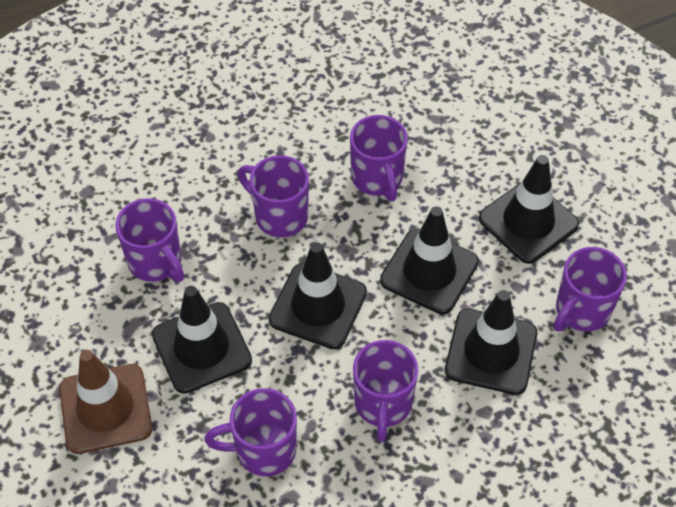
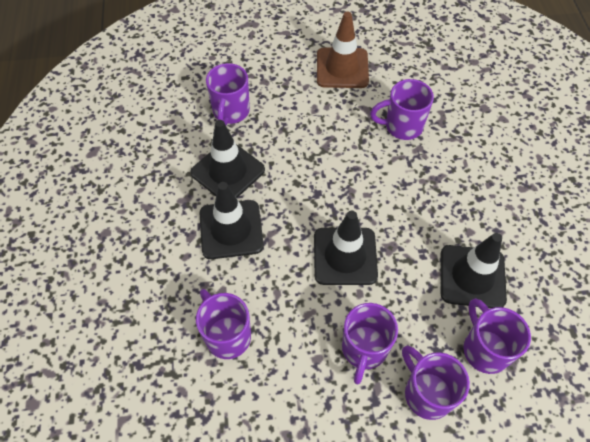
black traffic cone: [152,286,252,394] [269,242,367,349] [380,206,479,314] [445,290,537,395] [479,155,579,264] = 5 -> [190,120,265,198] [199,182,264,259] [314,211,378,285] [441,233,507,308] = 4

